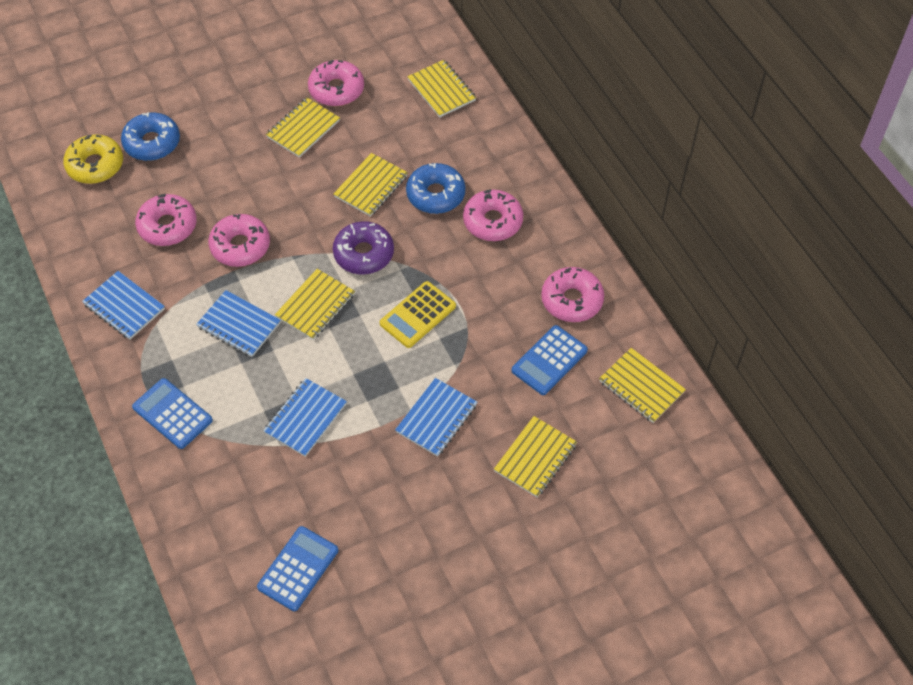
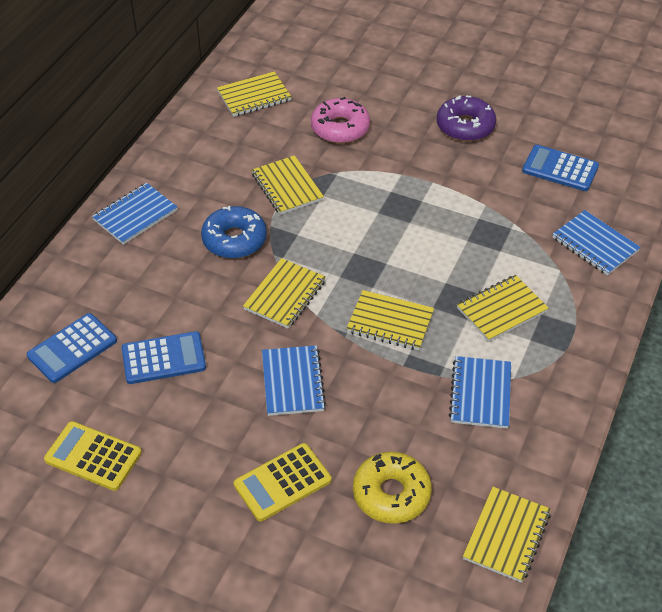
blue donut: [121,112,180,161] [406,163,465,214] = 2 -> [201,206,267,259] = 1
pink donut: [135,194,197,246] [208,214,270,267] [308,60,364,106] [463,189,523,241] [541,267,604,322] = 5 -> [311,97,370,143] = 1
yellow calculator: [380,281,456,348] = 1 -> [44,421,142,491] [234,443,332,521] = 2

